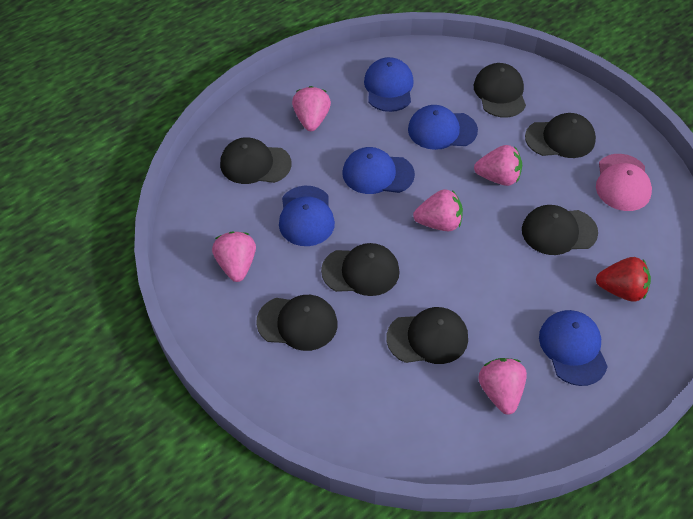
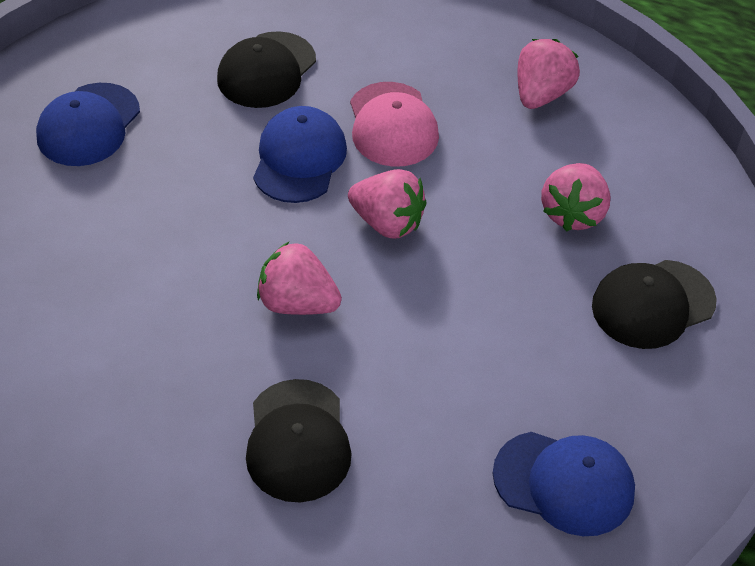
black cap: [220,137,292,184] [256,295,337,351] [321,243,400,296] [387,307,468,364] [474,63,526,118] [522,205,598,255] [525,113,596,158] = 7 -> [217,31,316,108] [246,379,352,502] [592,260,717,349] = 3
blue cap: [279,186,335,246] [343,147,415,194] [364,57,414,112] [408,105,478,150] [539,310,608,386] = 5 -> [36,83,140,166] [253,106,347,203] [493,432,635,536] = 3
pink strawberry: [212,231,256,282] [292,86,331,131] [413,189,463,231] [474,145,522,186] [478,358,527,415] = 5 -> [257,242,342,315] [348,169,427,239] [518,39,580,109] [541,163,611,232] = 4
red strawberry: [596,257,651,302] = 1 -> none = 0

